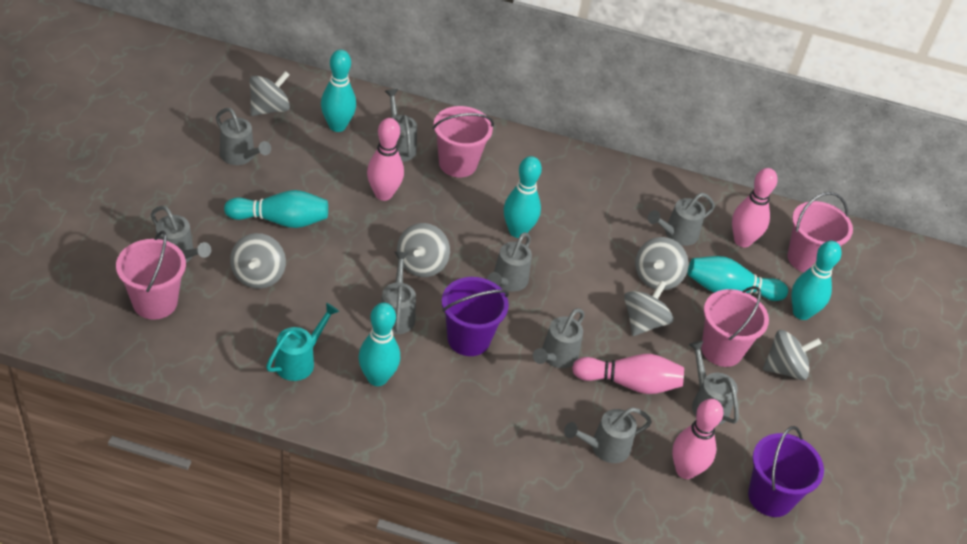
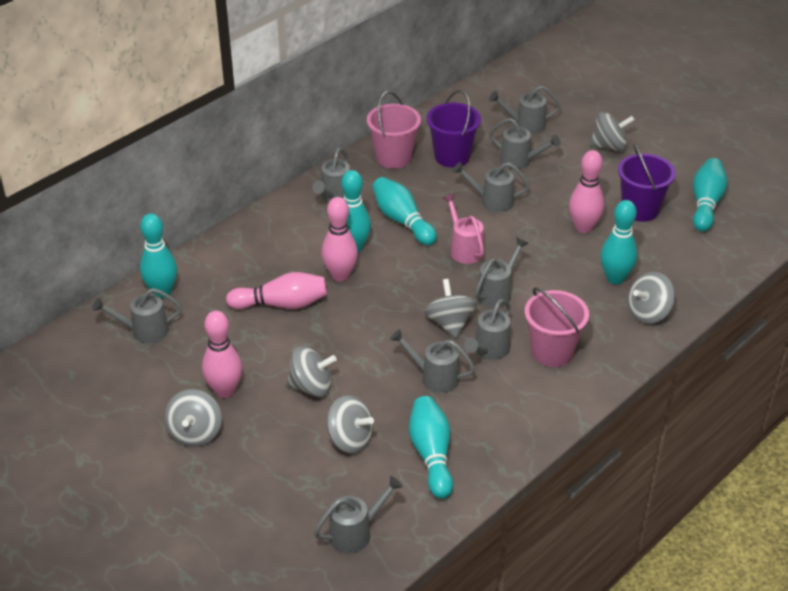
pink bucket: [116,231,186,320] [433,106,494,177] [701,286,769,367] [787,192,853,273] = 4 -> [367,91,421,169] [525,287,589,367] = 2
pink watering can: none = 0 -> [443,194,484,264] = 1
turquoise watering can: [266,303,339,381] = 1 -> none = 0

